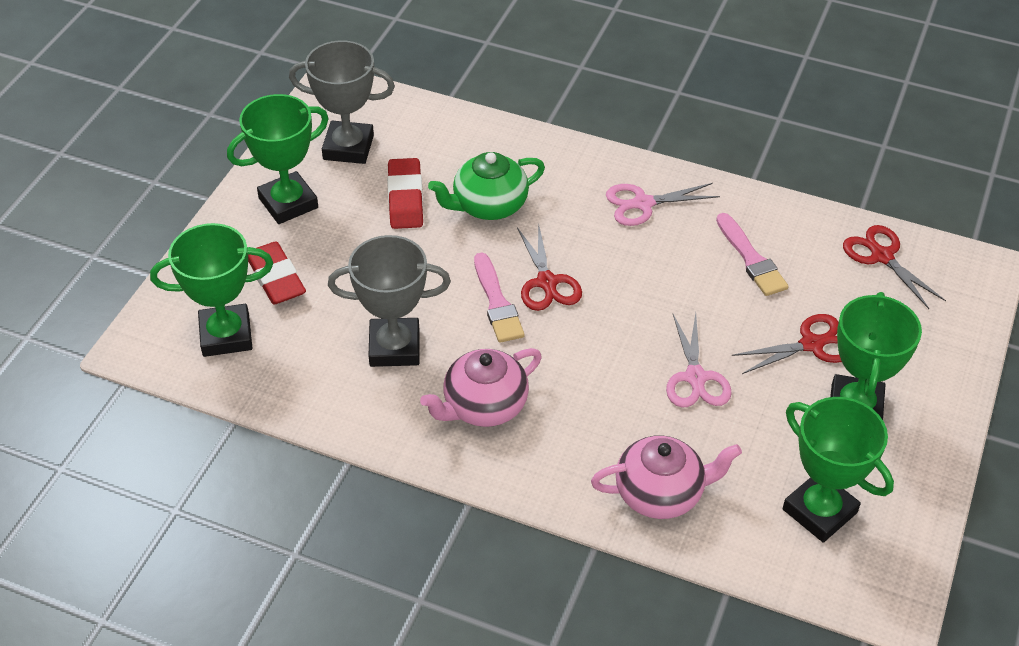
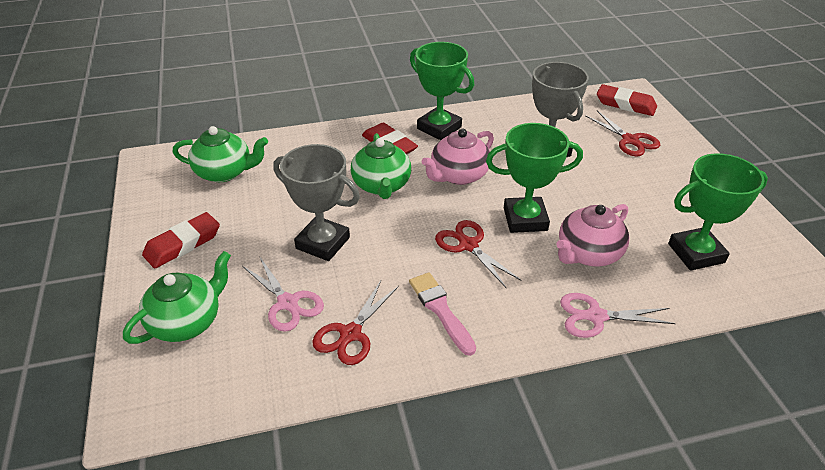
green teapot: [428,152,545,220] = 1 -> [123,251,231,344] [173,126,268,182] [351,133,411,199] = 3
green trophy: [150,223,273,357] [227,94,329,224] [783,397,894,543] [830,292,922,420] = 4 -> [410,42,474,140] [486,123,583,233] [668,153,768,271] = 3
pink brush: [474,253,525,343] [716,213,789,296] = 2 -> [409,272,476,356] = 1
red eraser: [248,241,306,304] [387,158,423,229] = 2 -> [142,212,220,269] [362,123,418,154] [597,84,657,116] = 3

